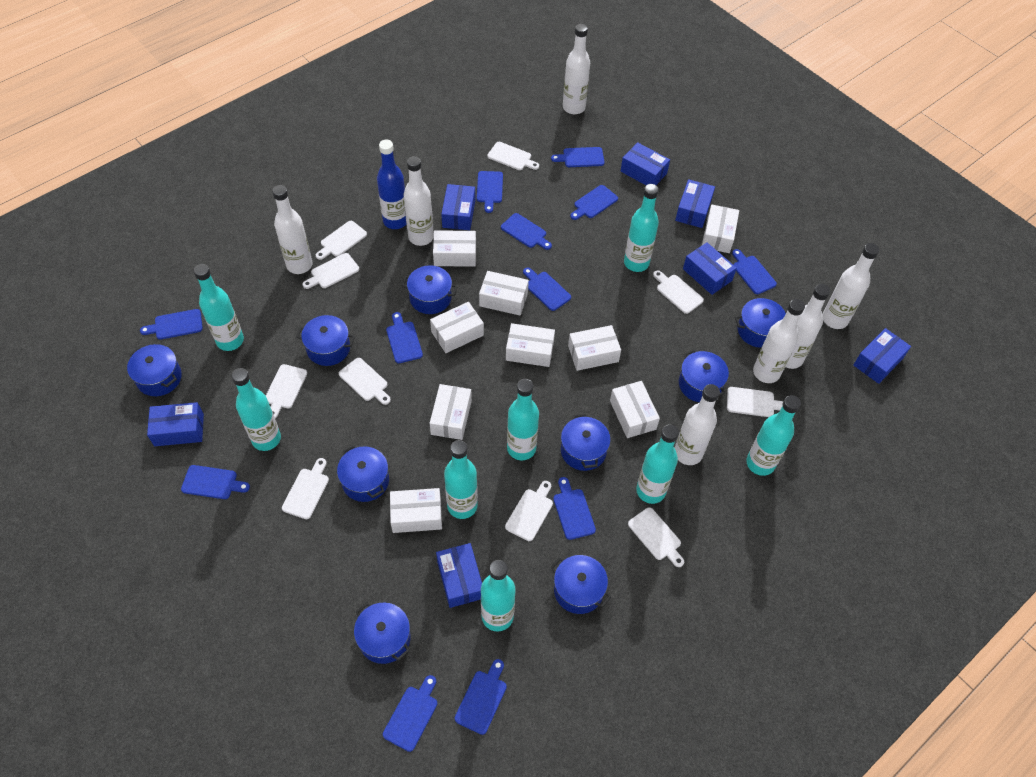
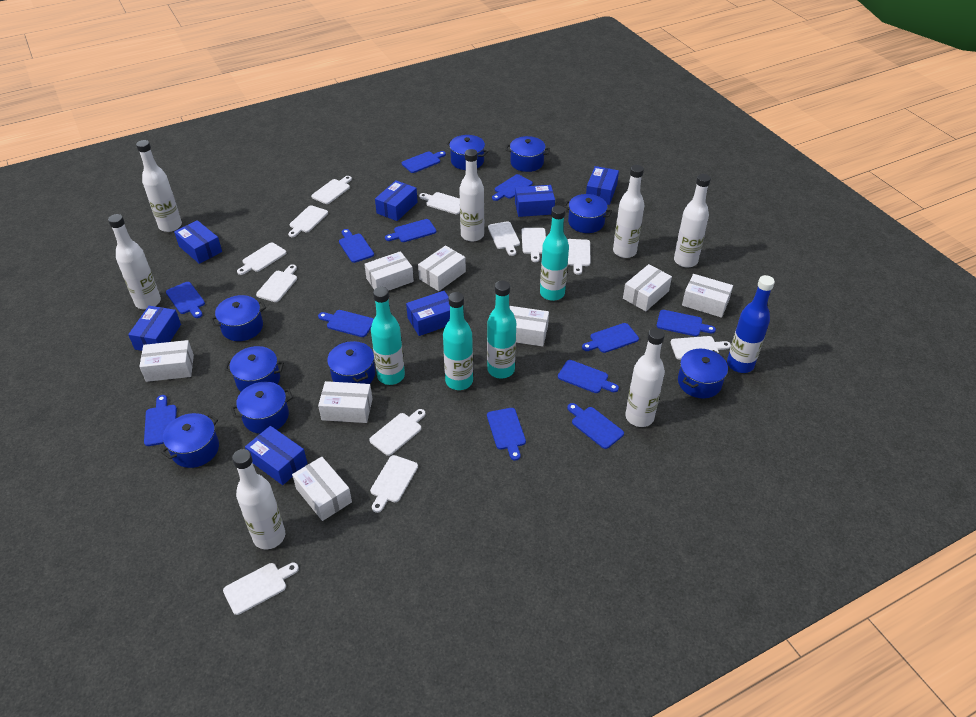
turquoise bottle: [193,264,244,351] [231,368,281,451] [444,440,478,519] [481,560,515,631] [507,379,539,460] [624,184,659,272] [636,424,679,504] [746,395,801,476] = 8 -> [371,287,405,385] [443,292,473,390] [487,281,516,379] [540,206,569,301] = 4
white box: [390,488,442,533] [430,302,484,353] [430,384,472,440] [433,231,476,266] [479,271,529,316] [506,323,555,367] [568,325,621,371] [610,381,660,438] [702,204,739,253] = 9 -> [139,340,194,382] [292,457,352,521] [318,381,372,423] [364,251,414,291] [418,245,466,291] [509,306,549,347] [623,264,672,311] [682,274,733,318] = 8
white cutting board: [266,364,307,418] [282,458,329,519] [302,253,359,289] [316,221,367,260] [339,358,391,405] [487,142,539,170] [505,481,553,541] [628,507,684,567] [653,270,704,314] [727,387,784,417] = 10 -> [223,563,299,615] [237,242,286,275] [256,264,297,302] [288,205,328,237] [311,176,352,204] [369,409,426,456] [370,455,418,513] [419,192,460,214] [488,221,520,256] [521,228,546,262] [567,239,590,275] [670,336,731,360] = 12

